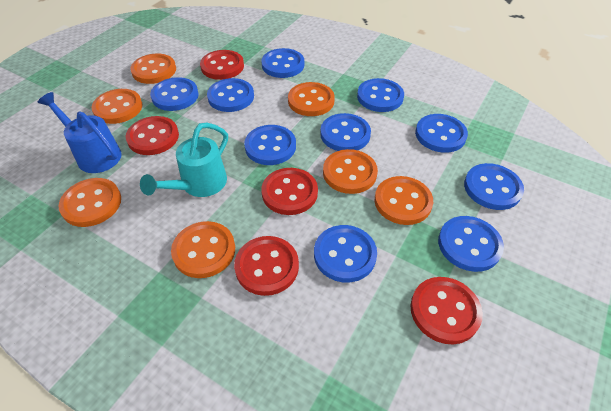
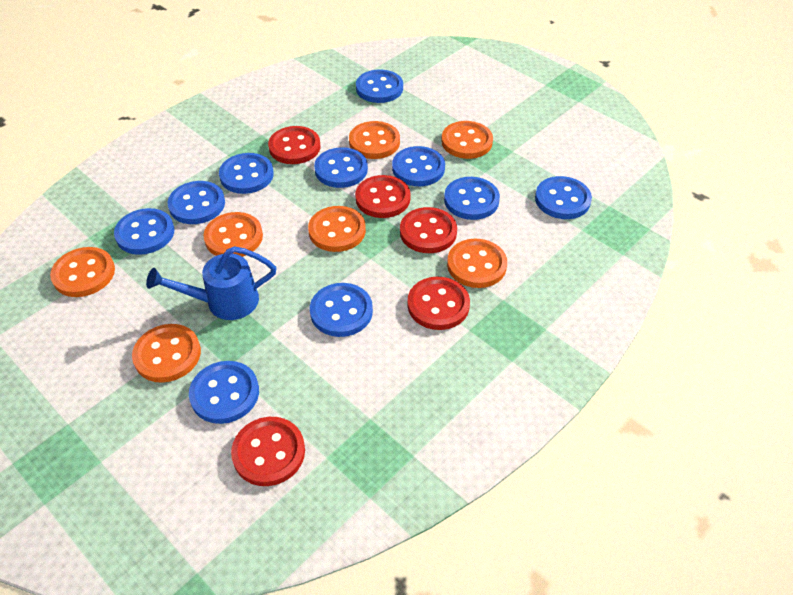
turquoise watering can: [140,123,228,197] = 1 -> none = 0

